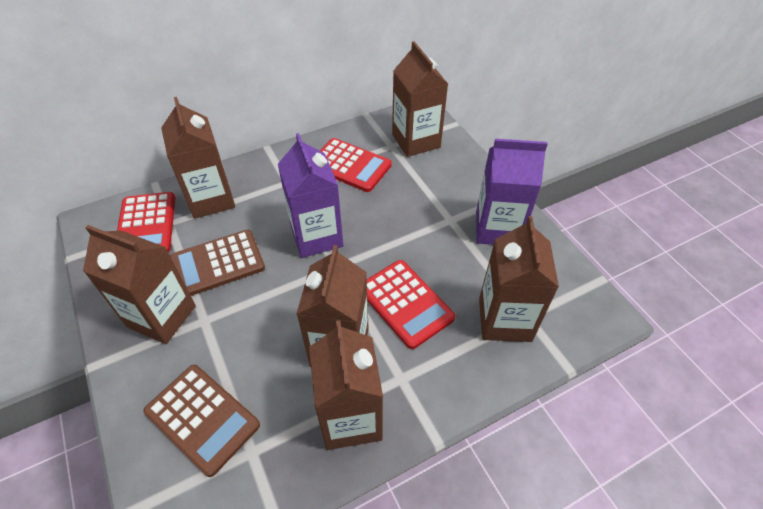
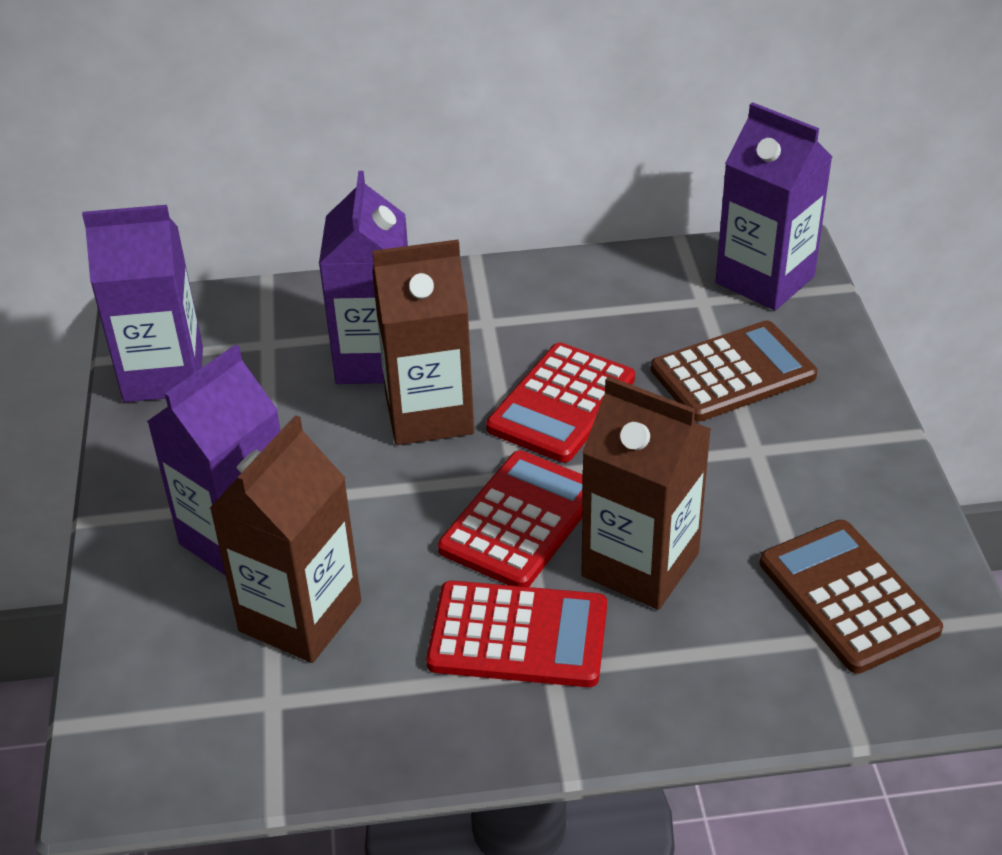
brown carton: [83,225,196,344] [161,97,235,219] [297,245,369,367] [309,320,383,450] [392,41,448,157] [479,216,559,342] = 6 -> [209,415,361,663] [372,240,474,445] [582,376,711,610] = 3
purple carton: [278,133,343,258] [476,139,548,245] = 2 -> [82,205,203,402] [147,344,281,576] [319,171,408,384] [715,102,832,310] = 4

